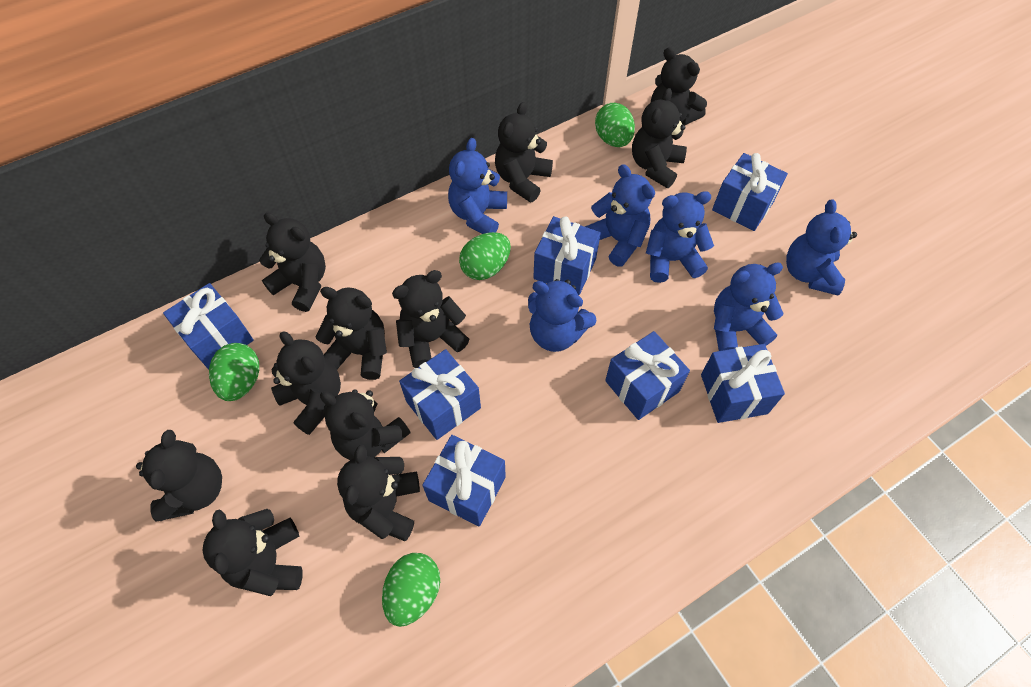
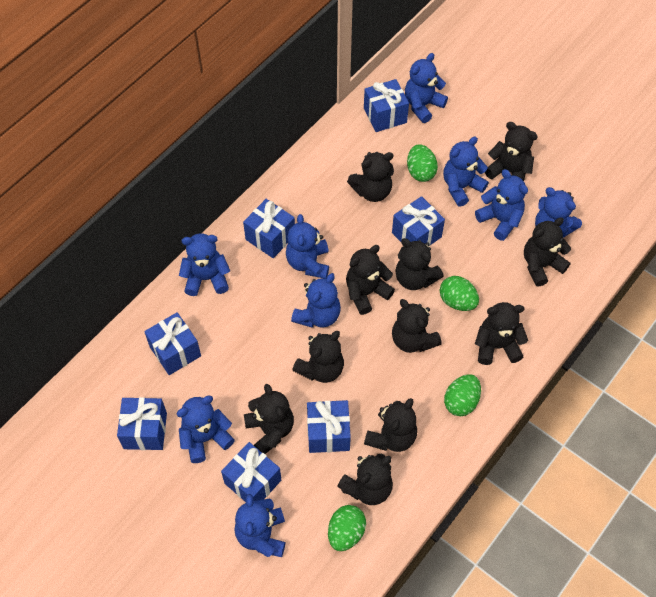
blue teddy bear: [448,138,507,234] [528,279,597,352] [585,164,655,267] [646,191,714,283] [714,262,783,351] [786,200,857,295] = 6 -> [176,396,235,463] [179,233,230,296] [234,494,285,557] [286,214,329,279] [291,273,341,328] [405,53,448,123] [443,137,489,207] [475,169,528,241] [535,187,582,238] = 9

